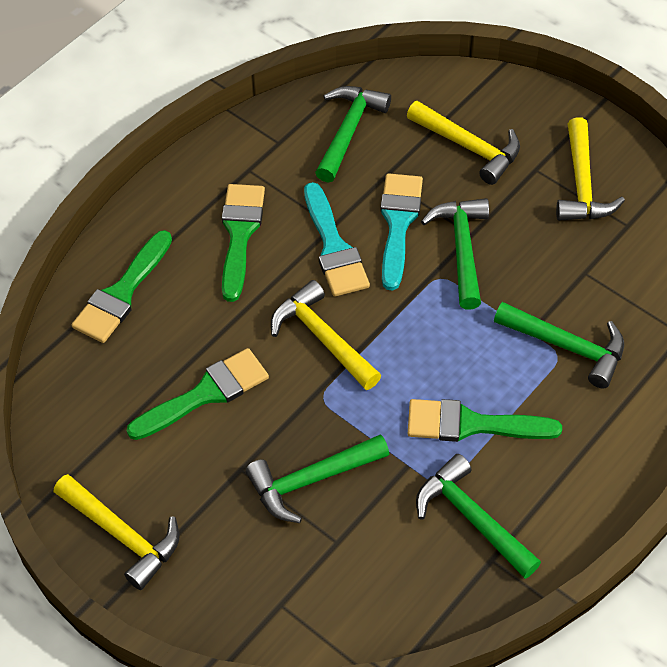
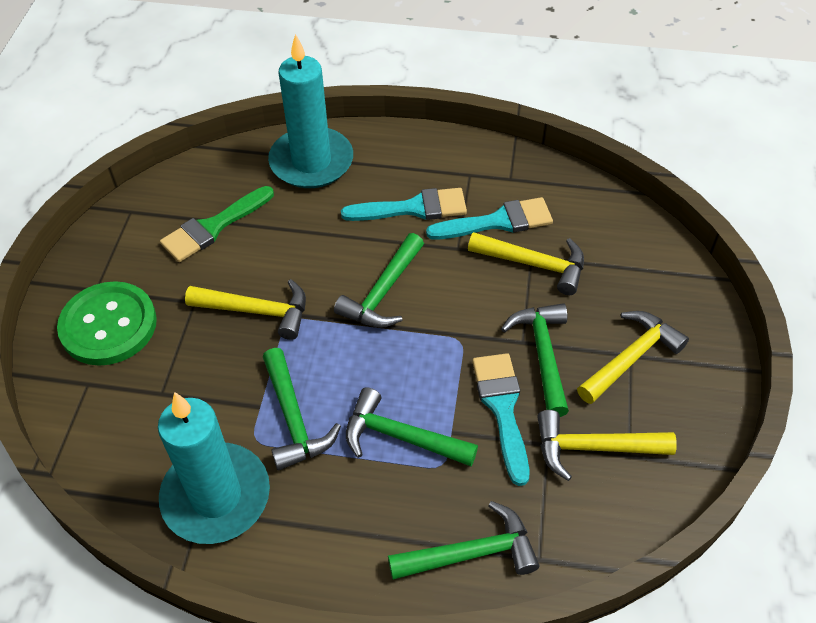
green brush: [72,230,172,343] [127,348,269,440] [222,184,265,302] [408,399,562,442] = 4 -> [160,186,274,262] = 1
green button: none = 0 -> [57,281,157,366] = 1
turquoise brush: [304,182,370,297] [380,173,423,290] = 2 -> [341,188,467,221] [426,197,553,240] [472,353,529,486] = 3
turquoise candle: none = 0 -> [158,392,270,544] [268,34,353,188] = 2

